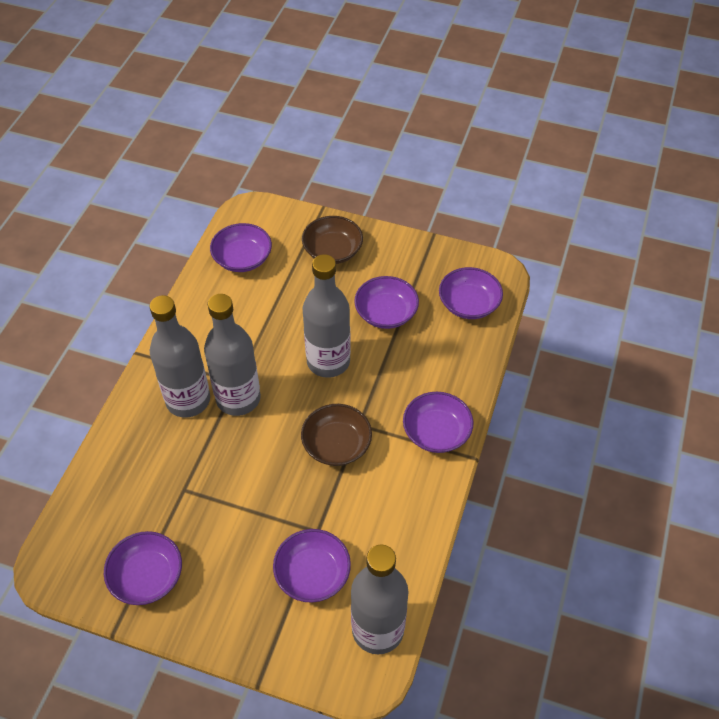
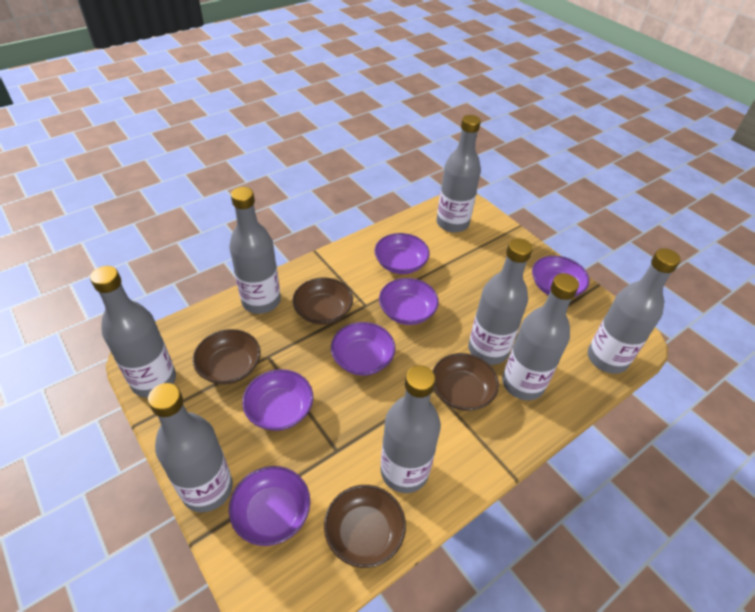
brown bowl: [301,404,372,466] [302,216,363,264] = 2 -> [193,329,261,385] [292,277,353,325] [324,485,406,568] [433,353,499,411] = 4
grey bottle: [150,295,210,418] [204,294,261,416] [303,254,351,378] [351,544,409,655] = 4 -> [90,266,176,398] [148,383,233,512] [229,187,281,314] [380,365,441,493] [437,115,481,233] [468,238,533,365] [502,273,579,400] [588,248,680,374] = 8

